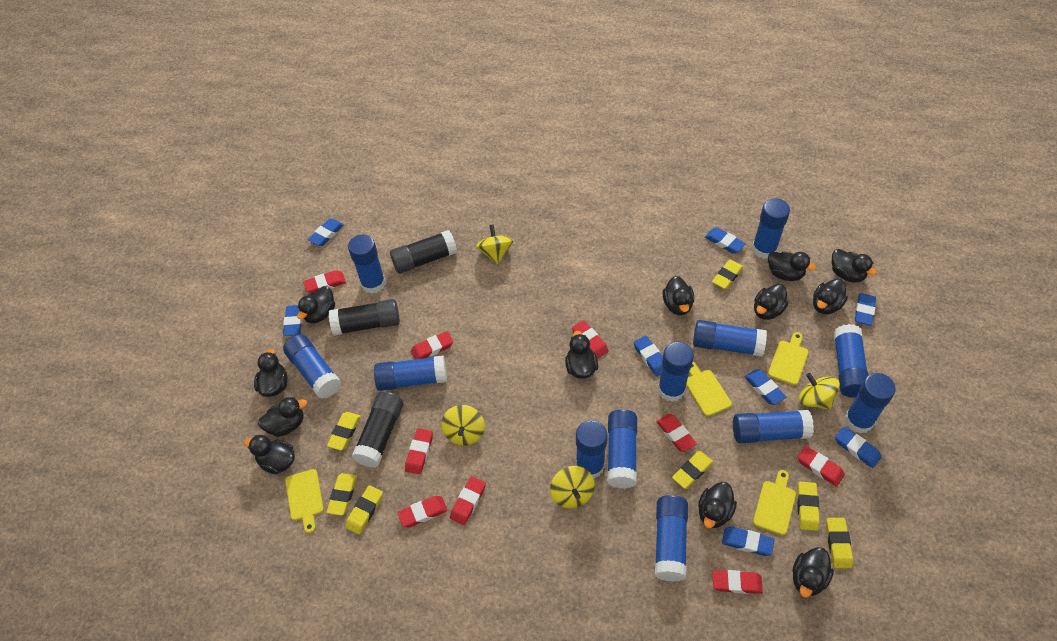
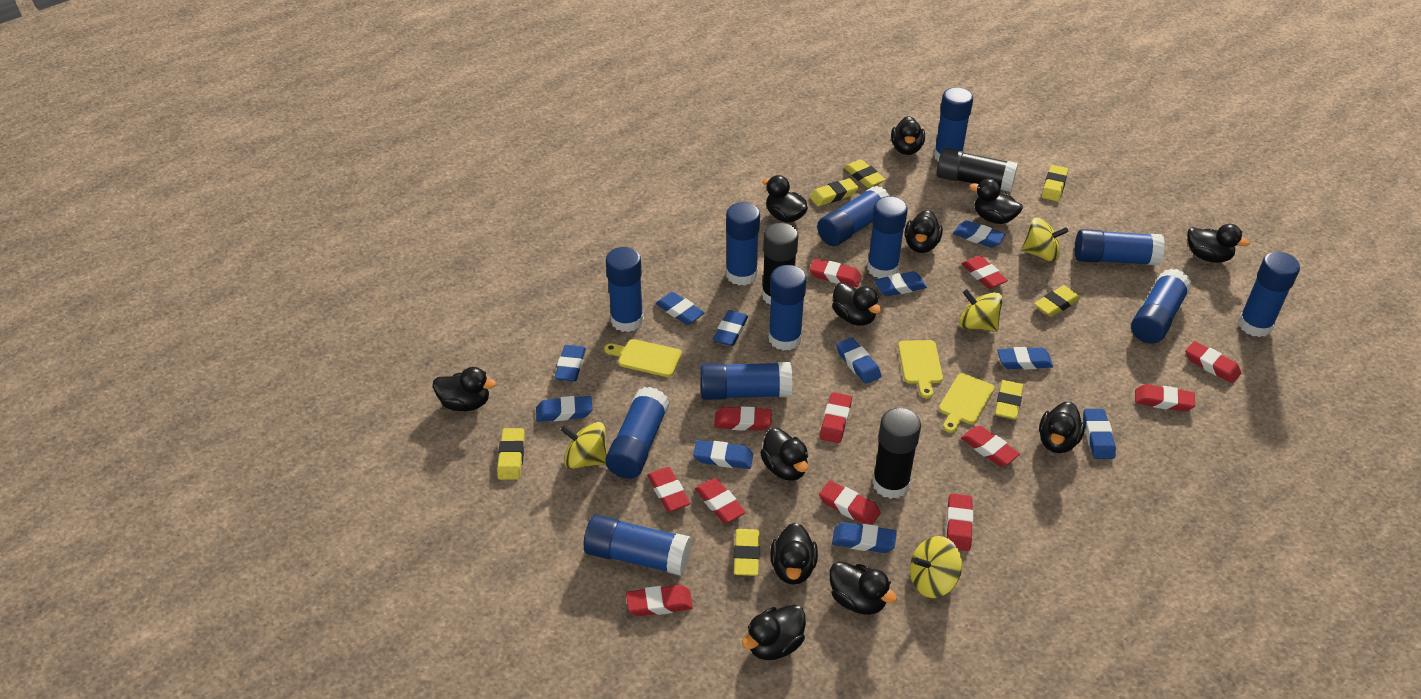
blue eraser: [283,305,302,336] [308,218,344,246] [634,336,663,376] [705,227,746,254] [722,527,775,556] [745,369,786,405] [835,427,881,468] [855,293,876,325] = 8 -> [536,396,592,422] [554,345,586,381] [656,292,705,325] [693,440,753,469] [713,310,748,346] [832,522,897,553] [836,337,881,384] [874,271,927,296] [953,220,1006,248] [997,347,1053,370] [1083,409,1116,459] = 11
red eraser: [303,270,346,293] [398,496,448,527] [405,428,433,474] [411,331,453,360] [450,476,486,525] [572,320,609,359] [656,414,697,452] [712,570,763,594] [797,446,845,487] = 9 -> [626,585,693,616] [647,467,690,512] [695,478,746,523] [714,406,772,431] [809,259,862,287] [819,481,881,525] [820,392,852,443] [946,494,973,551] [961,256,1008,289] [961,426,1020,466] [1135,384,1195,411] [1185,341,1241,383] = 12
yellow cutting board: [285,469,324,533] [686,362,732,416] [753,470,796,535] [768,332,808,385] = 4 -> [604,339,682,377] [898,340,943,398] [939,373,994,433] = 3

